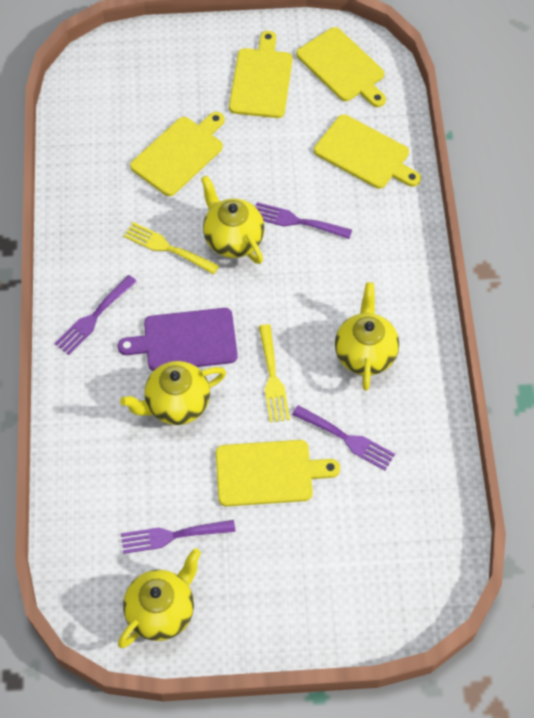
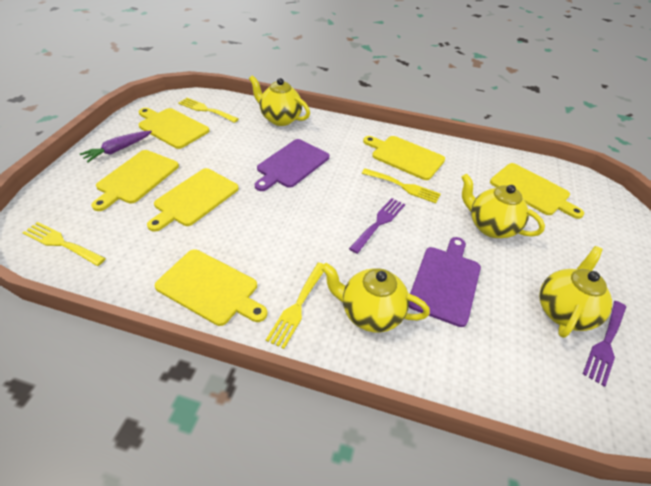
purple carrot: none = 0 -> [80,131,152,163] = 1
purple cutting board: [118,308,238,371] = 1 -> [255,139,329,191] [409,237,481,327] = 2
purple fork: [54,275,137,355] [121,520,236,554] [255,202,352,239] [292,405,395,470] = 4 -> [349,198,405,254] [583,301,626,387] = 2
yellow cutting board: [130,112,225,196] [216,440,340,506] [229,31,293,118] [296,27,386,107] [314,115,421,189] = 5 -> [91,150,179,211] [138,108,209,149] [147,168,239,232] [154,249,267,326] [363,136,445,180] [490,163,584,219] = 6
yellow fork: [124,222,219,274] [259,324,290,422] = 2 -> [23,222,106,266] [178,98,239,123] [266,262,324,349] [362,169,441,203] = 4

